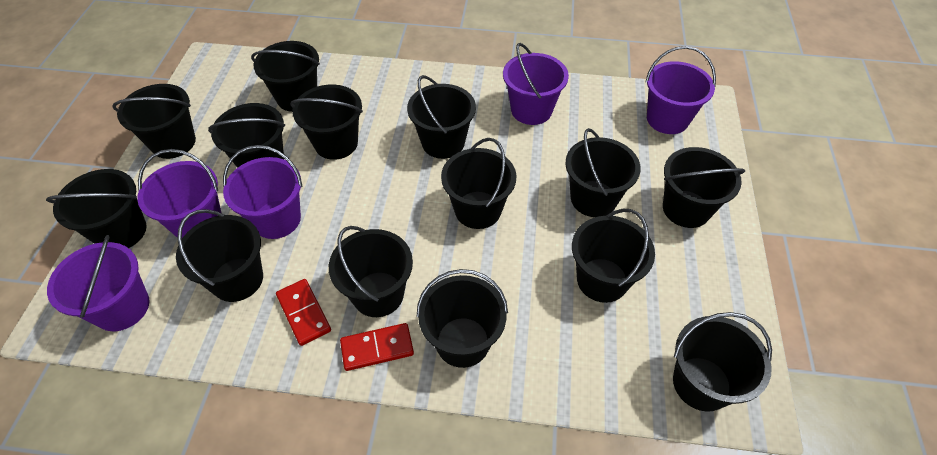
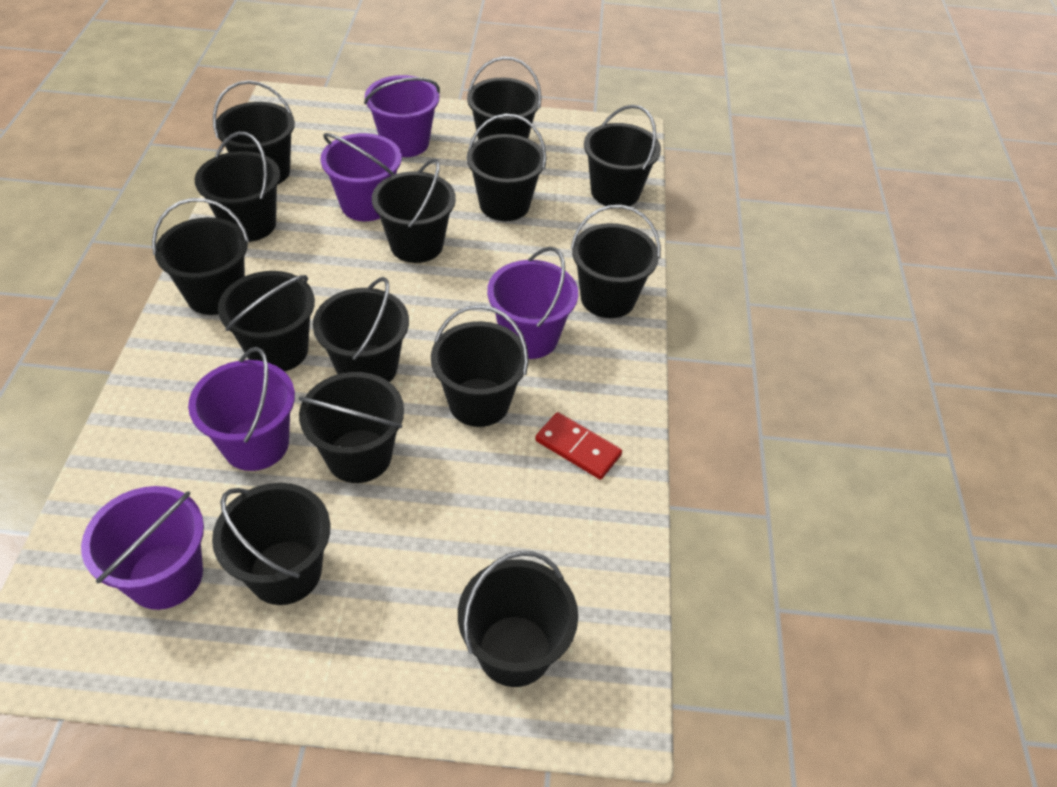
red domino: [276,279,331,346] [340,323,414,371] = 2 -> [535,412,622,480] = 1

